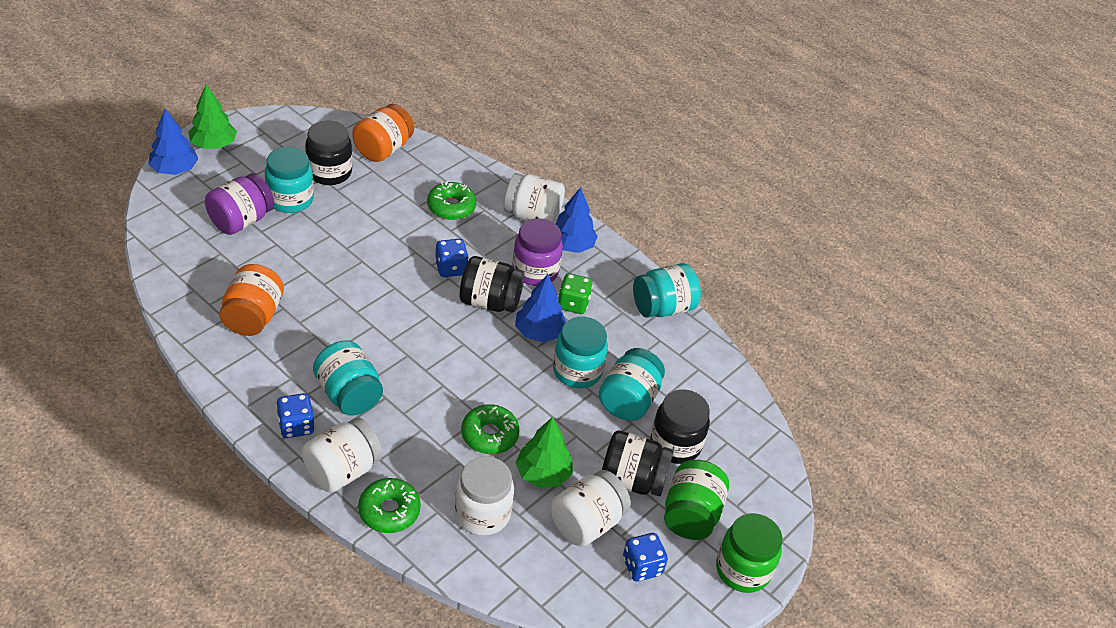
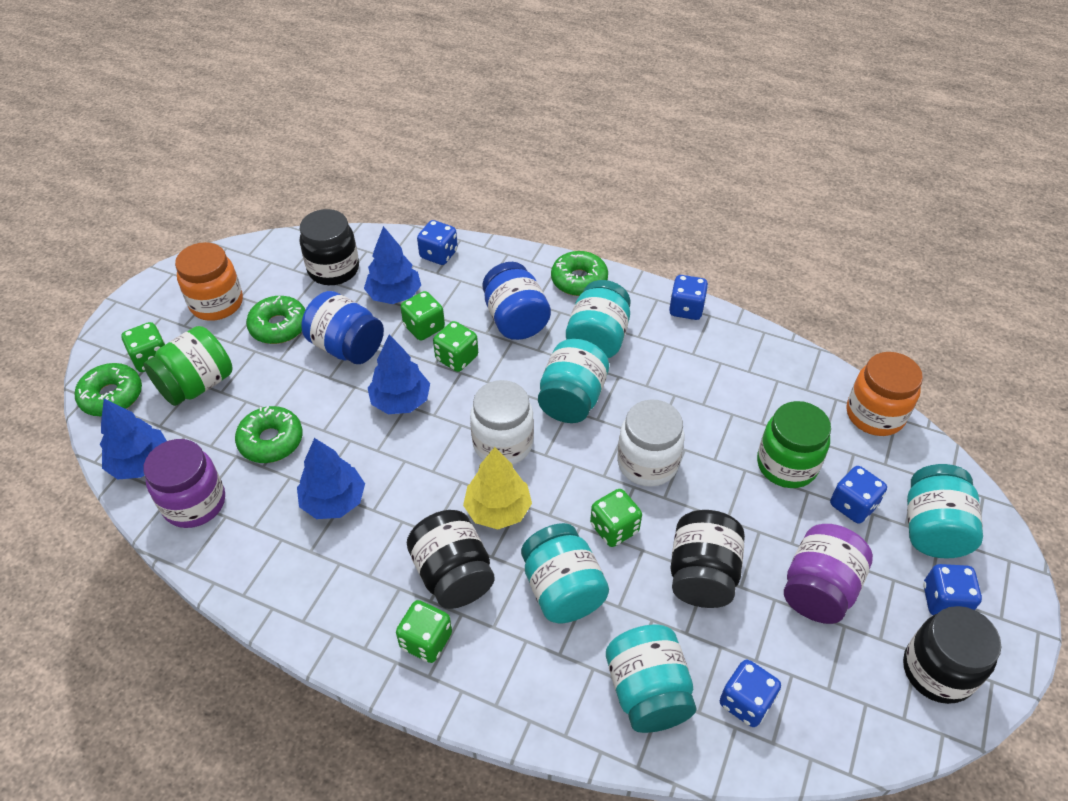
blue dice: [276,393,315,438] [435,239,469,277] [623,533,668,582] = 3 -> [417,220,458,265] [669,275,708,320] [720,660,781,727] [830,466,887,524] [923,564,982,615] = 5
blue jar: none = 0 -> [302,291,384,364] [482,262,551,340] = 2
blue tree: [148,109,198,175] [515,274,566,342] [556,187,598,253] = 3 -> [100,399,167,480] [297,438,365,519] [364,226,421,304] [368,335,430,414] = 4
green dice: [558,273,593,314] = 1 -> [121,322,166,372] [396,600,452,663] [400,291,445,340] [433,321,478,372] [590,489,642,547] = 5
green donut: [358,478,421,533] [427,182,477,220] [461,404,519,454] = 3 -> [75,363,142,417] [235,406,303,463] [246,296,306,344] [551,251,608,296] = 4
green tree: [188,84,237,149] [515,417,573,488] = 2 -> none = 0
white jar: [302,418,383,493] [455,456,514,536] [504,173,565,223] [550,470,631,547] = 4 -> [470,380,534,465] [617,399,685,487] = 2
yellow tree: none = 0 -> [463,447,532,529] = 1

